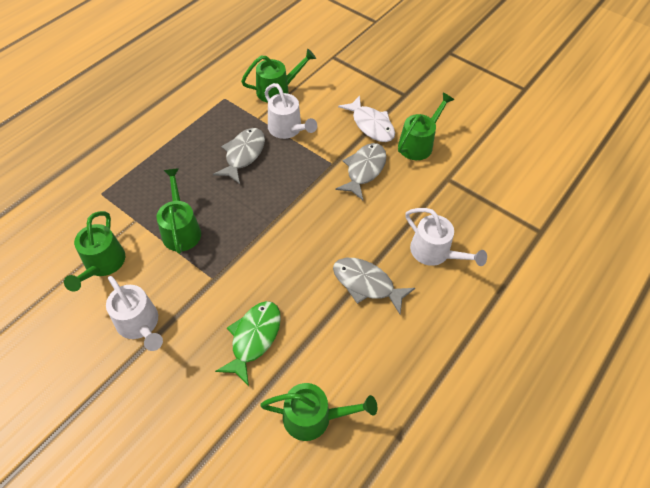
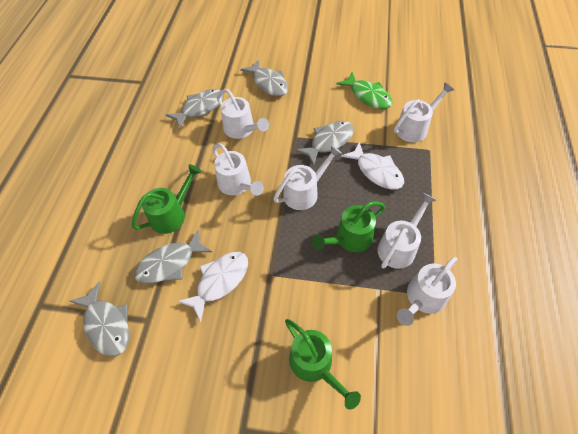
green watering can: [64,211,125,292] [156,168,201,254] [241,49,316,103] [260,383,377,441] [398,93,454,160] = 5 -> [132,164,201,234] [285,319,361,409] [312,201,385,252] = 3
grey fish: [213,128,265,184] [333,258,415,314] [335,143,386,200] = 3 -> [70,282,129,356] [134,230,212,284] [166,89,224,129] [240,59,289,96] [295,121,354,166] = 5
white fish: [338,95,395,142] = 1 -> [177,252,248,322] [341,141,404,190] = 2
white watering can: [106,276,163,351] [264,83,317,139] [405,208,487,266] = 3 -> [212,143,264,196] [217,89,269,139] [273,145,342,210] [378,193,436,269] [394,82,454,142] [397,257,457,326] = 6

